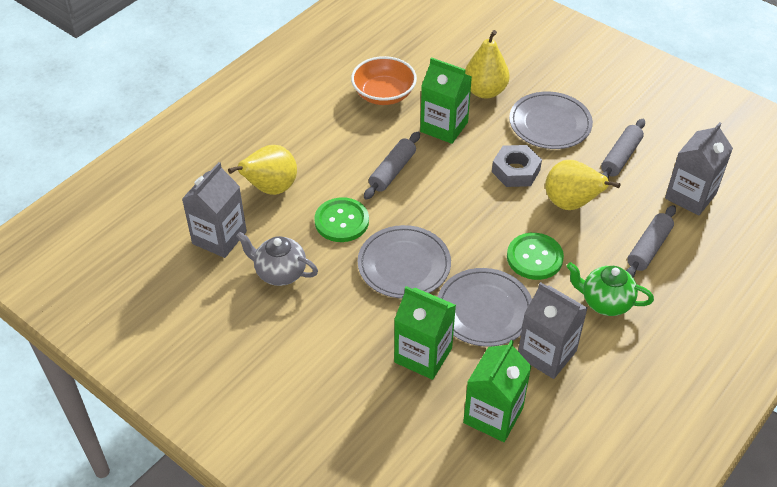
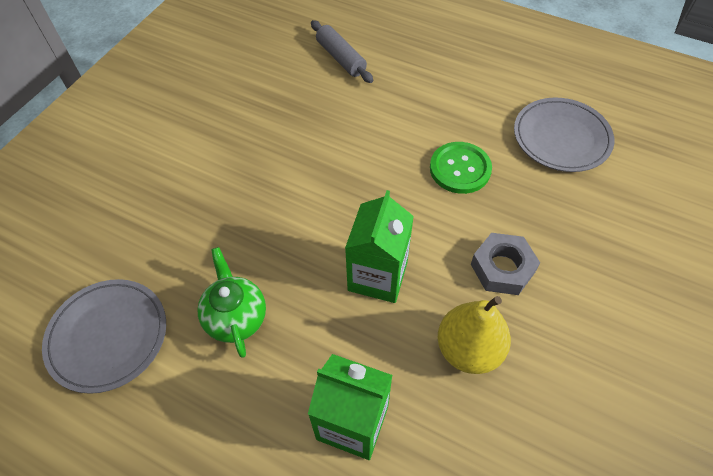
green button: [314,197,369,242] [507,233,564,280] = 2 -> [430,142,492,194] = 1
green carton: [394,286,456,380] [420,57,472,144] [463,340,532,442] = 3 -> [308,354,393,460] [345,190,414,303] = 2
grey carton: [182,162,247,258] [518,282,588,379] [665,122,733,216] = 3 -> none = 0
grey plate: [358,225,451,298] [438,268,532,347] [509,92,593,149] = 3 -> [42,279,166,394] [514,97,614,172] = 2
grey rolling pin: [364,132,420,200] [601,119,645,179] [626,205,676,277] = 3 -> [311,20,373,83] = 1
grey teapot: [236,232,318,286] = 1 -> none = 0
orange bowl: [351,56,417,105] = 1 -> none = 0
yellow pear: [228,145,297,195] [465,30,509,99] [545,160,620,210] = 3 -> [437,296,511,374] = 1

